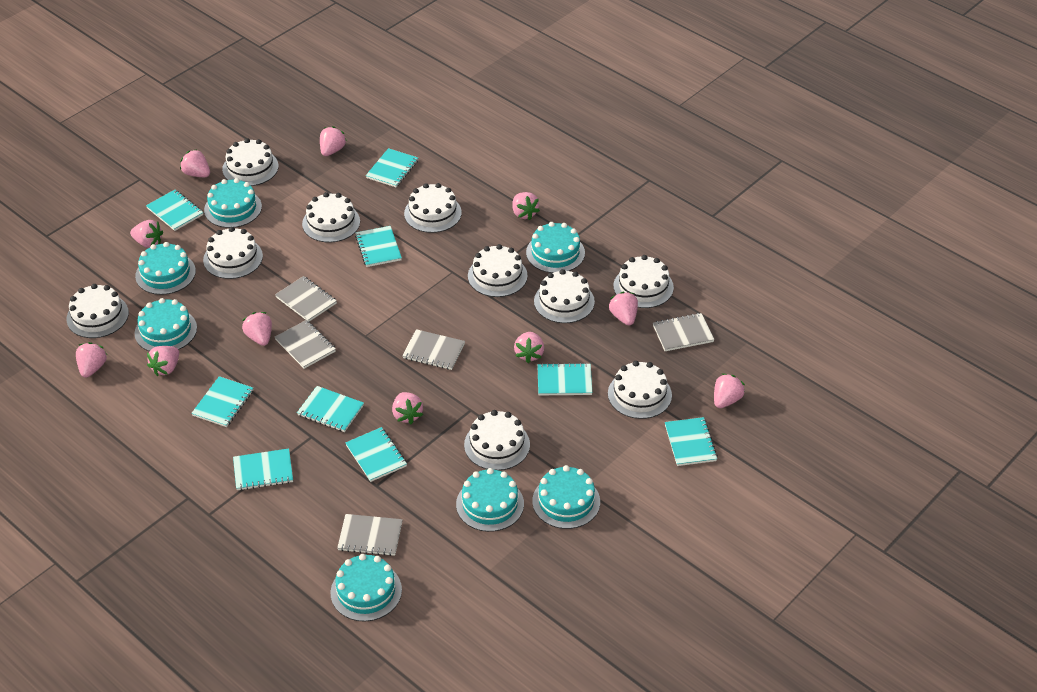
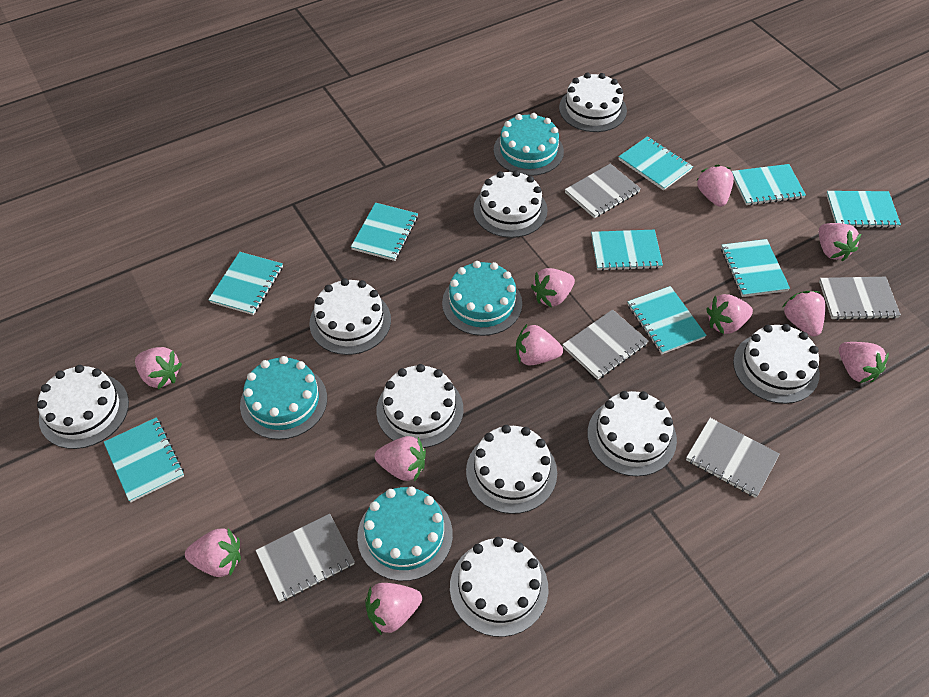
turquoise cake: [135,242,196,295] [135,298,197,351] [204,178,262,228] [331,554,402,621] [456,468,524,532] [526,222,585,273] [532,465,600,529] = 7 -> [240,356,327,440] [357,487,453,581] [442,261,522,336] [494,113,564,176] = 4
white cake: [67,284,129,338] [203,227,263,279] [222,138,279,186] [302,192,360,243] [404,183,462,233] [464,410,530,470] [468,244,528,297] [534,269,595,323] [608,361,672,419] [613,255,674,308] = 10 -> [37,365,129,449] [310,278,391,355] [376,364,463,448] [450,537,549,637] [466,425,557,514] [473,170,548,238] [559,72,627,132] [587,391,677,477] [733,324,820,404] = 9

